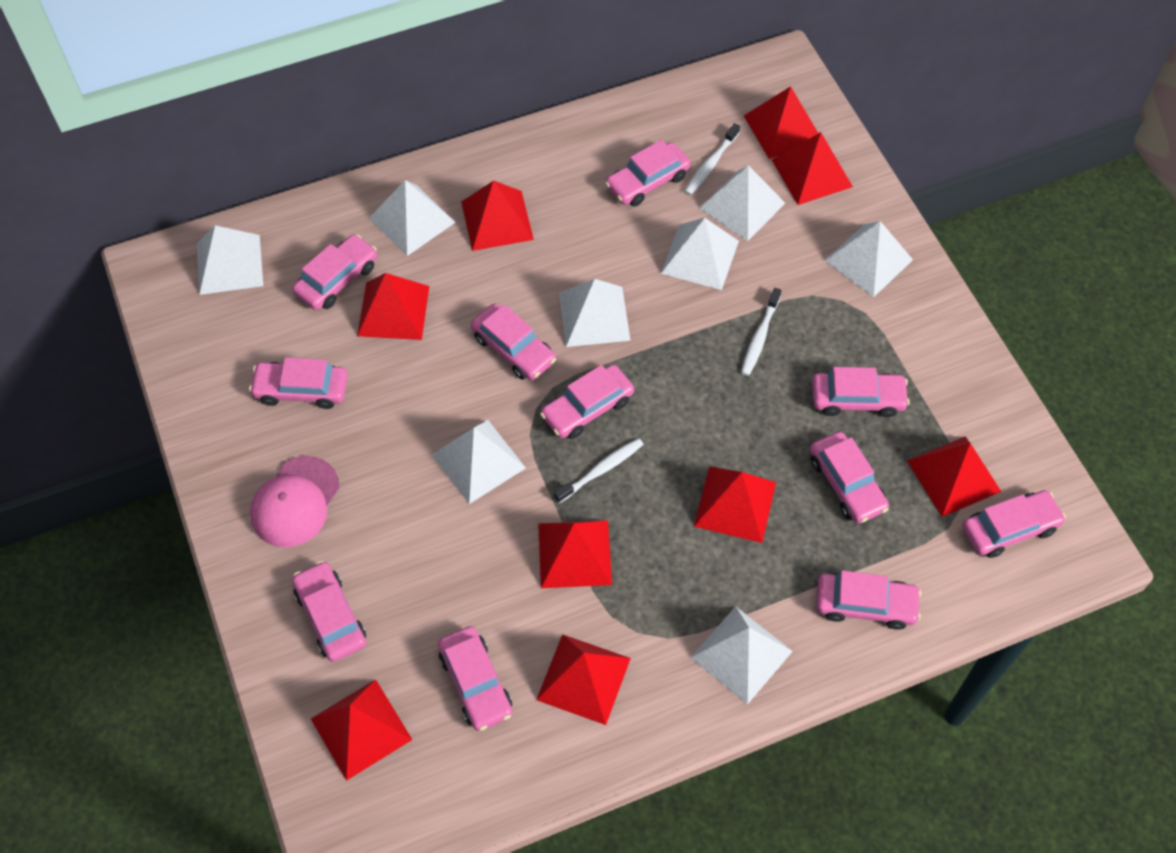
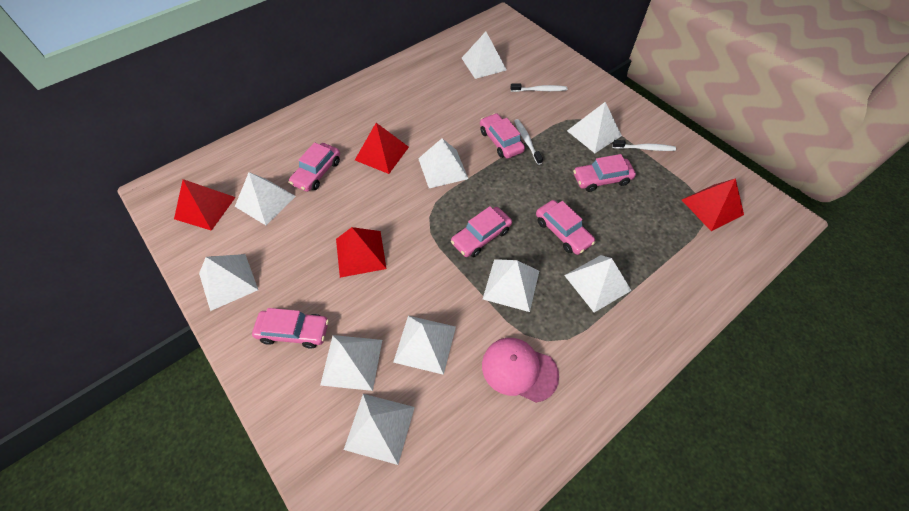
pink car: [249,357,348,409] [292,234,377,310] [292,561,366,662] [438,626,513,731] [471,303,556,380] [540,364,634,439] [605,140,691,206] [810,432,889,524] [812,367,910,417] [816,570,921,630] [962,490,1066,558] = 11 -> [252,308,329,348] [289,142,340,192] [451,206,512,257] [480,113,525,159] [536,200,595,255] [573,154,636,192] = 6
red pyramid: [311,679,412,781] [357,273,429,340] [461,180,534,251] [536,634,631,725] [538,520,612,588] [694,467,776,543] [744,86,818,159] [772,132,853,205] [907,436,1001,517] = 9 -> [174,179,236,231] [336,227,387,278] [355,123,409,174] [682,178,744,231] = 4
white pyramid: [197,225,263,295] [369,180,456,256] [432,420,526,504] [559,279,631,347] [661,218,739,290] [690,606,793,704] [699,165,785,241] [825,221,913,297] = 8 -> [199,254,258,311] [235,172,296,225] [320,335,382,391] [344,394,415,465] [393,316,456,375] [418,138,468,188] [462,32,507,79] [483,259,539,312] [564,255,632,313] [567,102,622,153] = 10

